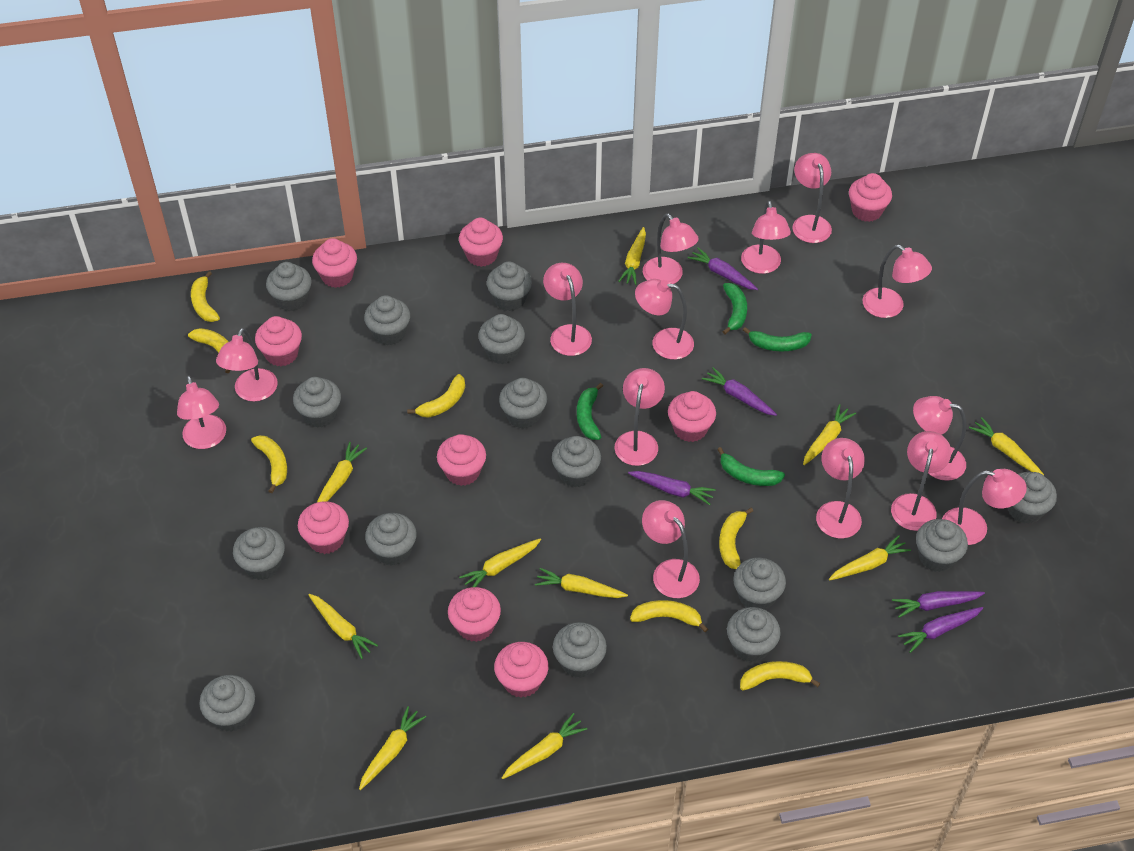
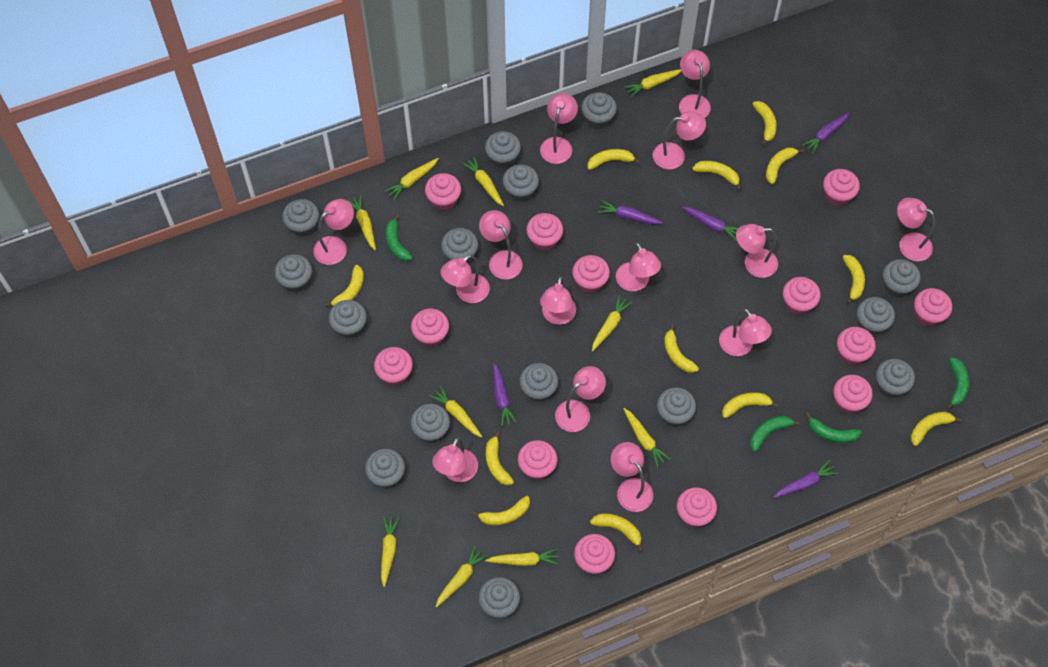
pink cupcake: [255,316,302,366] [298,502,349,554] [312,238,357,288] [437,434,486,486] [448,587,501,642] [459,218,503,267] [494,642,549,698] [668,391,716,442] [849,173,892,222] = 9 -> [374,347,413,386] [411,309,449,347] [425,173,461,211] [518,440,557,480] [526,213,563,251] [572,255,610,293] [574,534,615,574] [677,487,717,527] [783,277,821,315] [823,169,860,206] [833,375,873,414] [837,327,876,365] [914,288,952,327] = 13
yellow banana: [188,328,230,373] [191,271,220,322] [251,435,287,493] [407,374,465,418] [630,600,708,632] [719,508,753,569] [740,661,820,690] = 7 -> [325,265,364,307] [472,496,530,525] [486,431,514,485] [588,149,640,170] [590,513,643,552] [664,324,699,373] [692,161,742,190] [722,392,778,418] [753,101,777,146] [766,147,804,184] [843,255,865,304] [911,412,962,446] = 12

